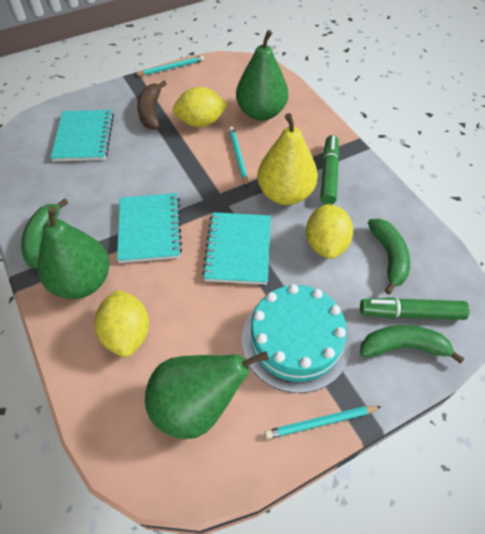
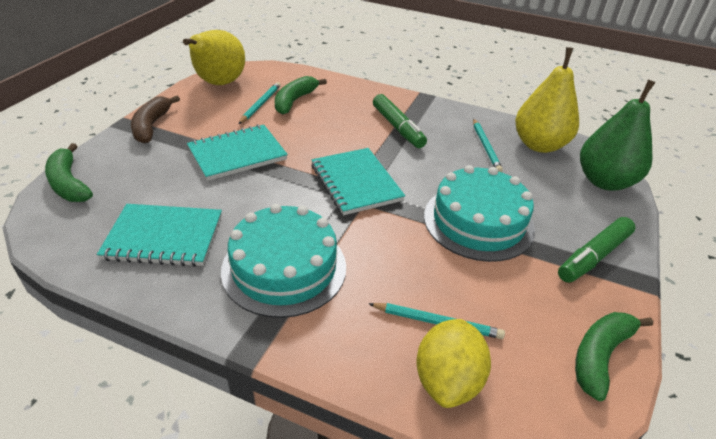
green pear: [37,206,109,299] [145,351,269,439] [236,30,288,121] = 3 -> [580,80,656,191] = 1
turquoise cake: [242,284,351,393] = 1 -> [221,204,346,318] [424,165,535,262] = 2
yellow lemon: [94,290,149,357] [173,87,228,127] [306,204,353,259] = 3 -> [416,319,491,408] = 1
yellow pear: [257,113,318,205] = 1 -> [183,30,245,85] [515,47,579,153] = 2

